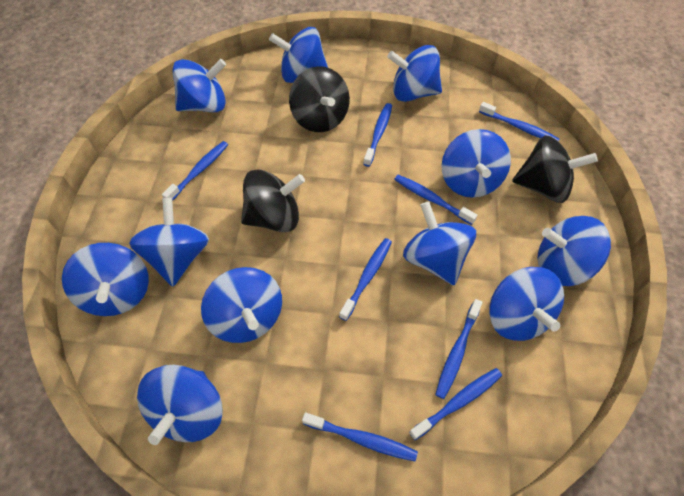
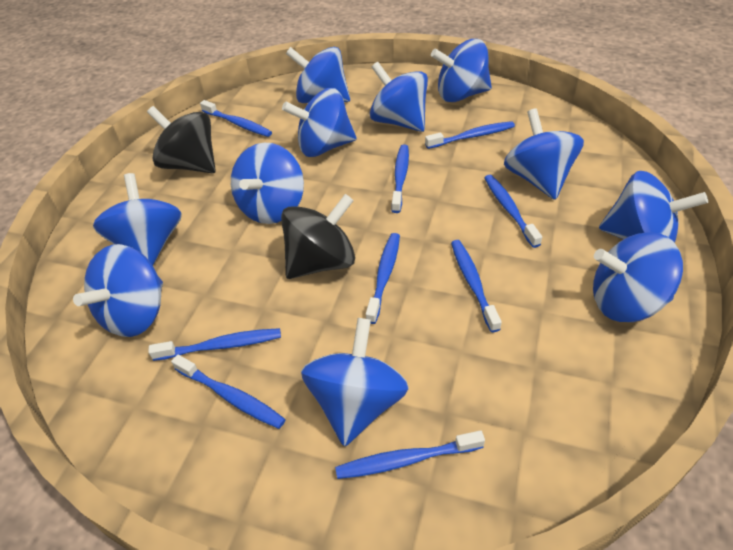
black spinning top: [241,169,305,232] [289,66,350,132] [512,135,598,203] = 3 -> [147,106,216,173] [281,194,355,279] = 2
blue toothbrush: [162,141,228,201] [302,413,418,461] [339,238,392,321] [363,103,392,167] [394,175,478,225] [409,368,502,440] [435,299,483,399] [479,102,559,141] = 8 -> [148,328,281,361] [171,355,286,429] [200,100,272,137] [335,431,485,479] [366,233,400,324] [391,145,409,213] [425,121,515,149] [451,240,502,332] [484,175,542,248] = 9

